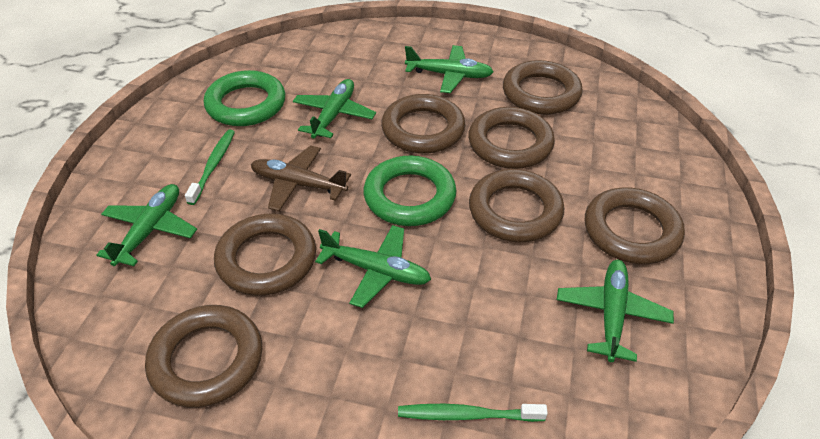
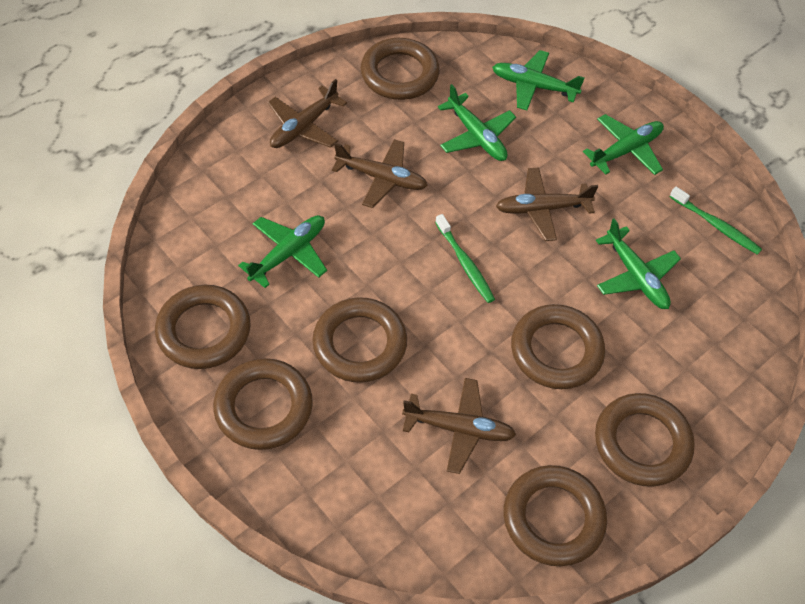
brown plane: [251,145,351,211] = 1 -> [268,79,347,148] [332,139,428,208] [402,378,516,474] [496,167,598,241] = 4
green ring: [204,70,285,126] [363,156,456,226] = 2 -> none = 0

